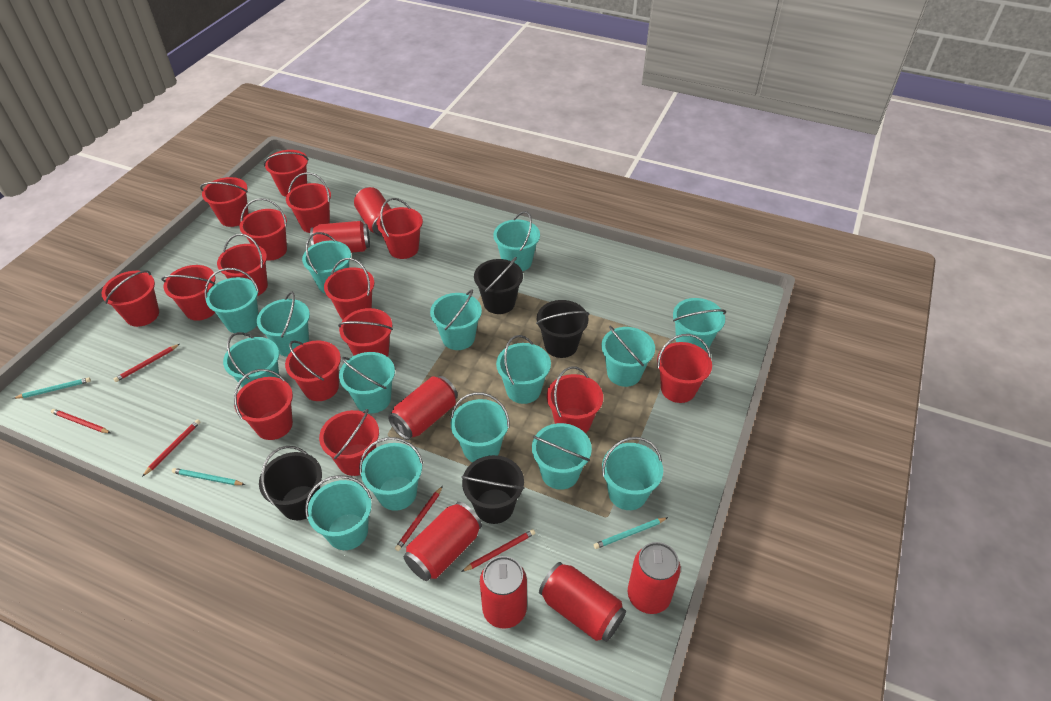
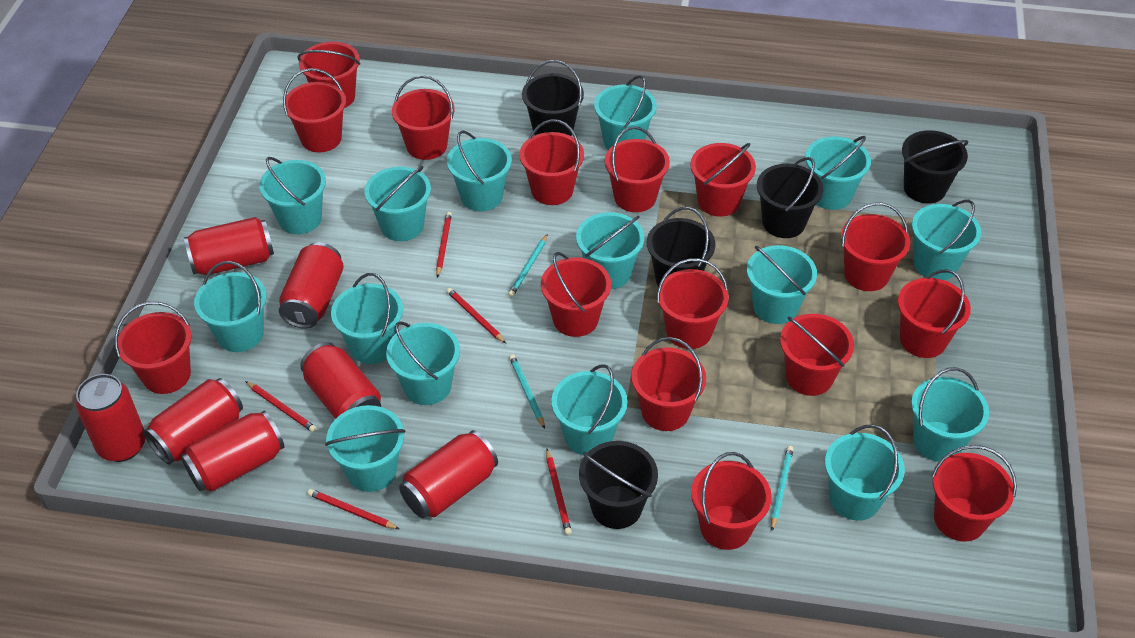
black bucket: [259,446,322,520] [461,455,525,524] [474,257,523,314] [536,300,589,358] = 4 -> [522,60,584,136] [579,441,658,529] [647,207,715,286] [757,157,823,238] [902,130,969,204] = 5

